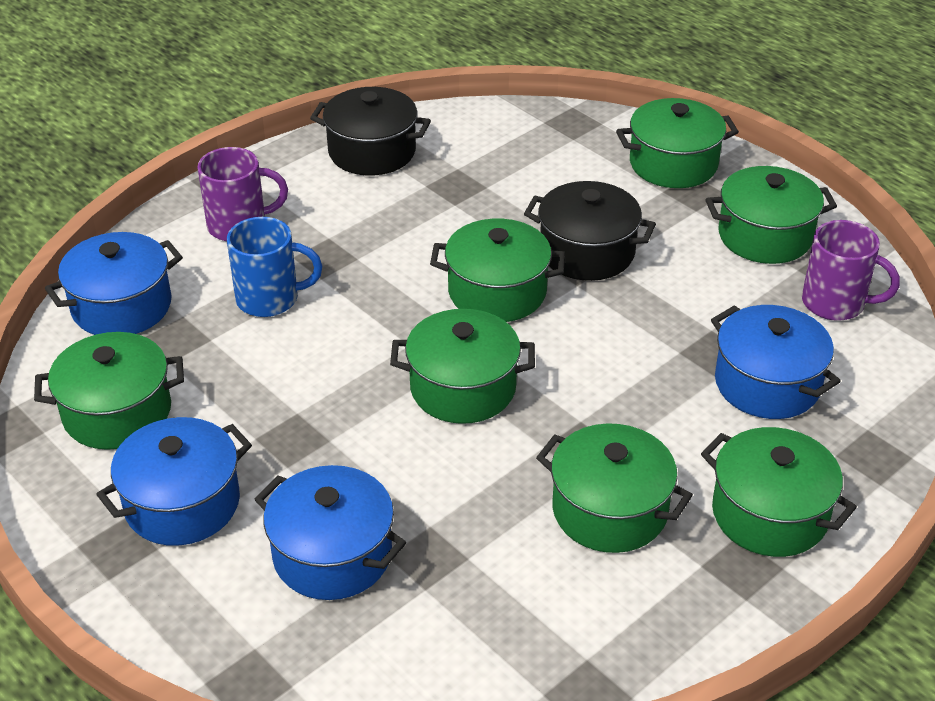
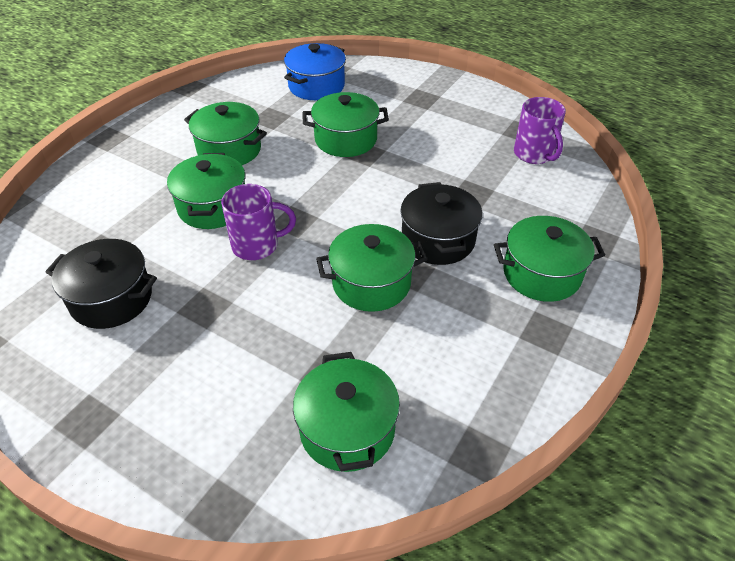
blue mug: [227,217,322,317] = 1 -> none = 0
blue pot: [45,232,183,335] [96,417,252,546] [254,465,406,600] [711,305,841,419] = 4 -> [284,43,346,100] = 1
green pot: [34,332,184,450] [390,309,535,424] [430,219,565,322] [536,423,693,553] [616,98,739,188] [701,427,857,557] [705,166,837,264] = 7 -> [167,153,245,229] [184,102,267,165] [293,352,400,472] [303,92,389,157] [316,224,427,312] [494,216,605,302] = 6

